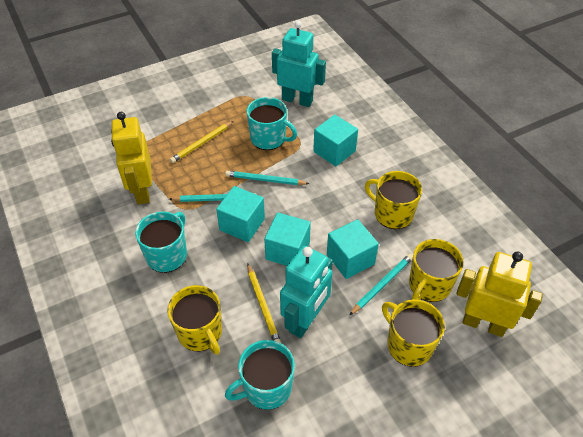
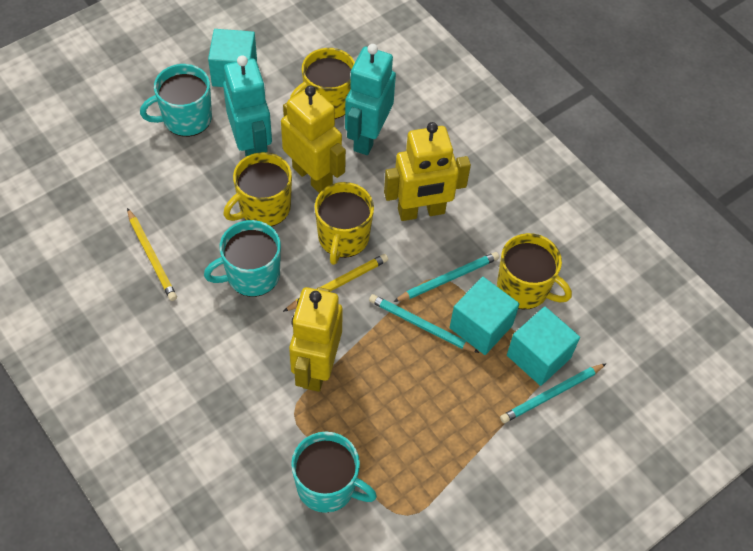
turquoise cube: [216,186,265,242] [264,212,311,266] [313,115,358,166] [327,219,379,279] = 4 -> [208,29,257,87] [450,277,519,355] [507,306,580,386] = 3
yellow robot: [111,112,152,204] [456,251,543,337] = 2 -> [281,85,346,193] [289,287,343,392] [384,122,471,221] = 3

